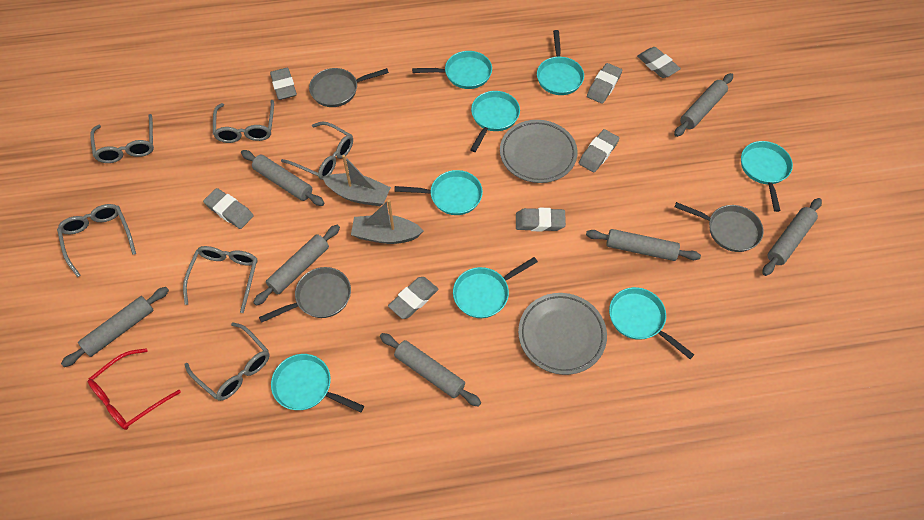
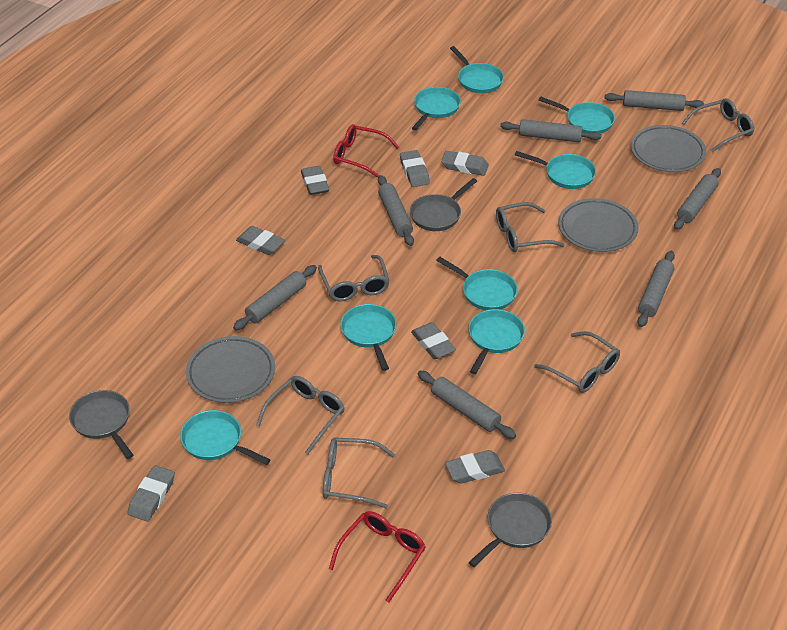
grey boat: [323,155,391,206] [351,200,424,244] = 2 -> none = 0
grey plate: [500,120,578,183] [518,293,607,375] = 2 -> [186,336,275,403] [558,198,639,252] [631,125,706,172] = 3
red glasses: [88,348,181,430] = 1 -> [329,511,426,602] [333,124,399,178] = 2

